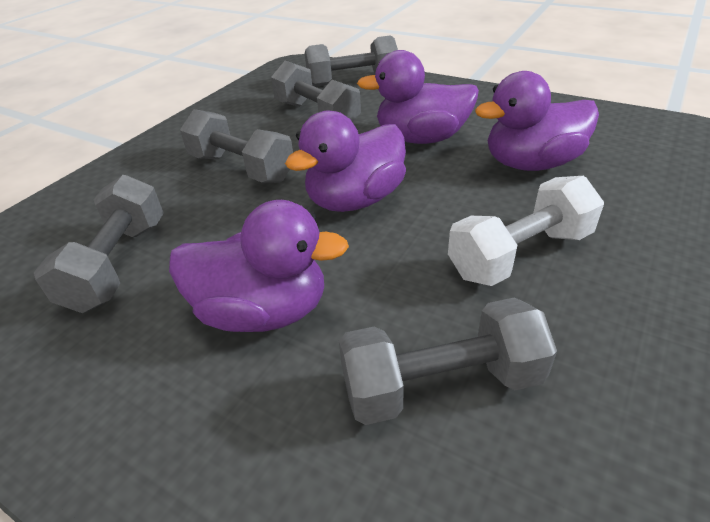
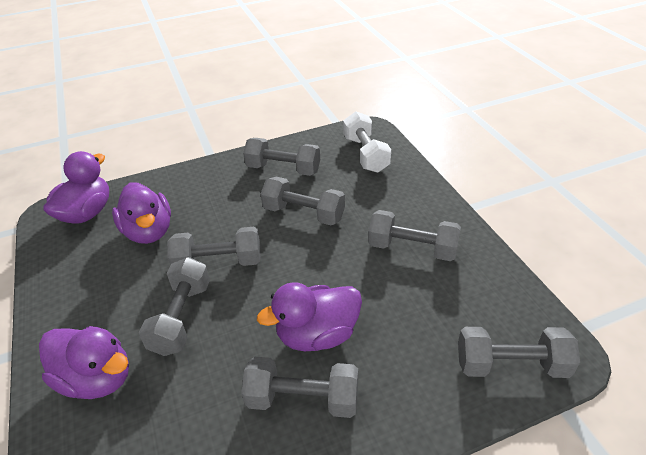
grey dumbbell: [34,175,164,313] [180,109,293,183] [271,61,361,122] [305,35,398,87] [339,297,557,425] = 5 -> [139,257,210,356] [167,227,261,266] [241,357,358,418] [243,138,320,176] [261,177,345,225] [368,210,461,261] [458,327,580,378] = 7

